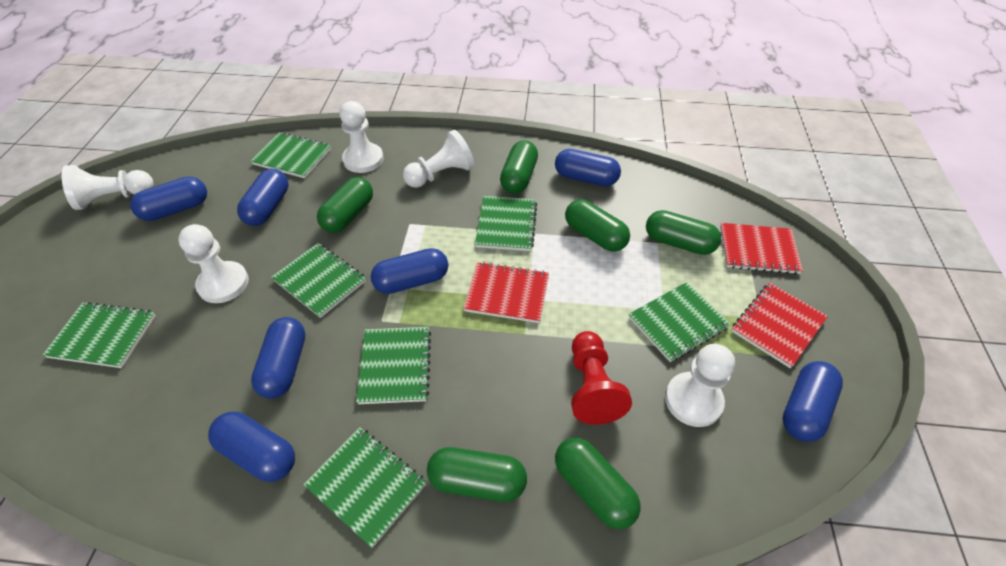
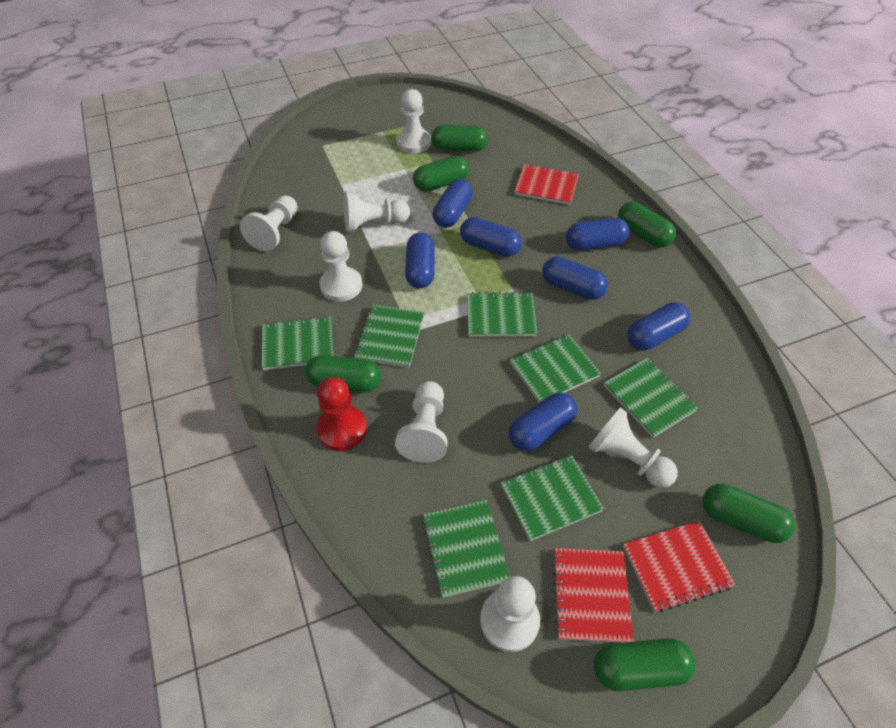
white pawn: [62,165,154,210] [178,224,249,303] [339,101,384,173] [403,130,474,188] [665,344,735,427] = 5 -> [240,195,298,252] [319,231,362,302] [344,191,410,232] [395,381,448,463] [396,89,431,153] [480,576,540,652] [588,407,678,488] = 7

